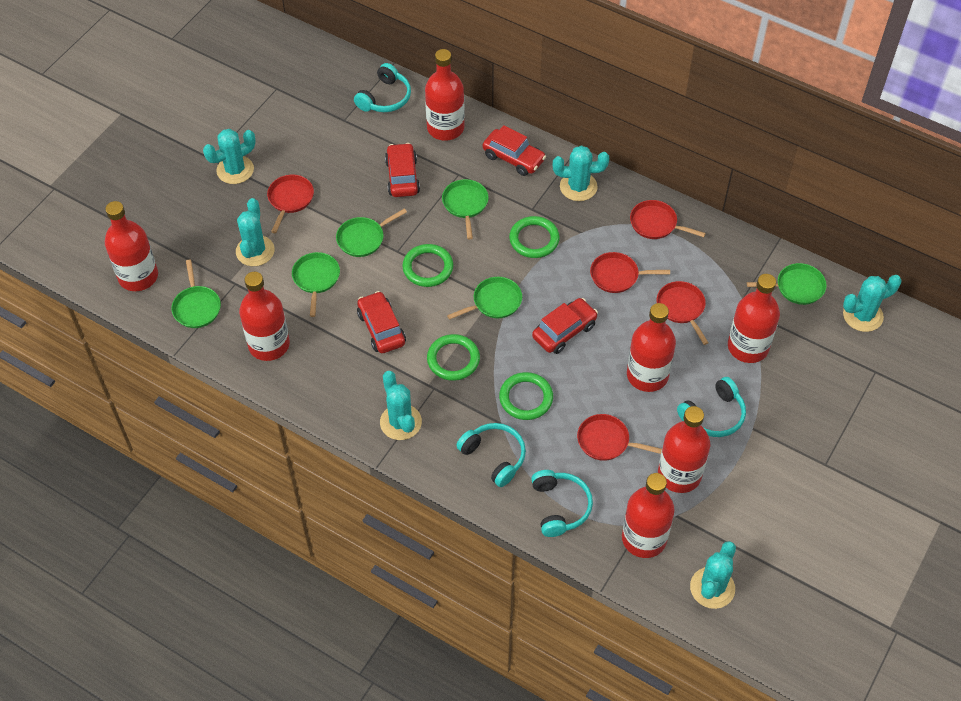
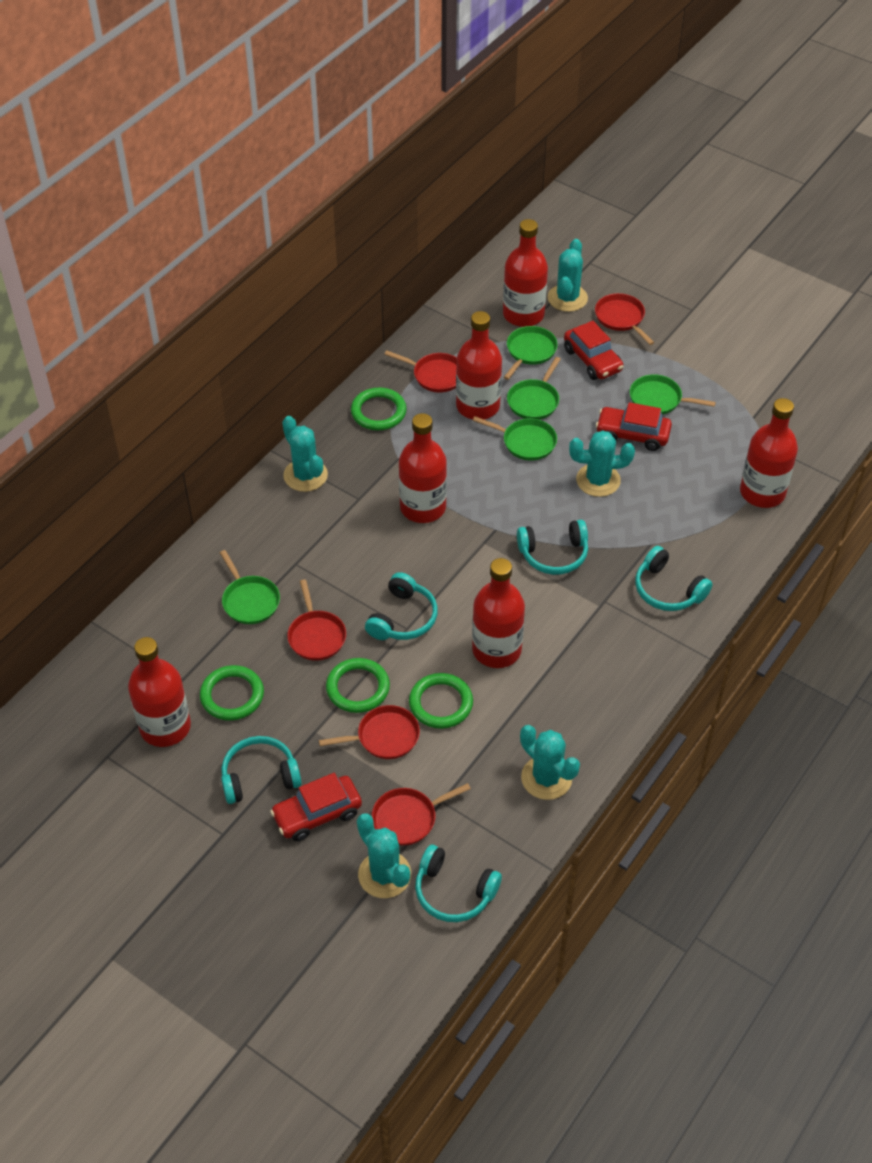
green pan: [171,259,221,328] [292,252,340,317] [336,208,407,257] [442,179,489,239] [447,277,522,320] [747,263,827,305] = 6 -> [220,550,280,624] [473,416,557,461] [504,326,558,380] [507,357,561,420] [630,374,716,414] = 5
red bottle: [105,201,158,291] [239,272,290,361] [425,49,465,141] [622,473,675,558] [627,303,676,392] [658,406,710,493] [728,274,780,363] = 7 -> [128,637,191,747] [399,413,447,523] [456,311,502,419] [472,558,525,668] [503,219,548,327] [740,398,798,508] = 6
red car: [357,291,406,353] [385,143,420,197] [483,125,546,176] [532,298,598,354] = 4 -> [270,773,362,841] [564,321,624,380] [596,402,672,451] = 3
turquoise cactus: [203,129,256,184] [236,198,275,266] [380,371,422,440] [553,146,609,201] [690,541,736,609] [843,275,902,332] = 6 -> [282,416,328,492] [357,814,411,898] [520,725,580,800] [548,239,588,312] [569,430,635,497] = 5
turquoise headphones: [354,63,411,112] [456,423,526,487] [531,470,593,537] [677,377,746,437] = 4 -> [221,736,301,804] [365,572,438,640] [415,845,502,922] [517,520,588,575] [635,546,712,611] = 5

